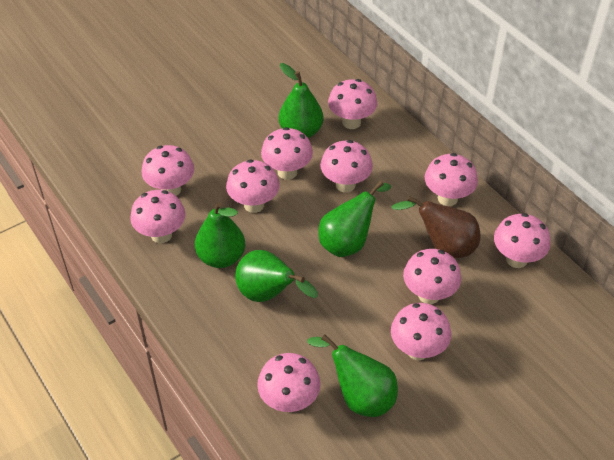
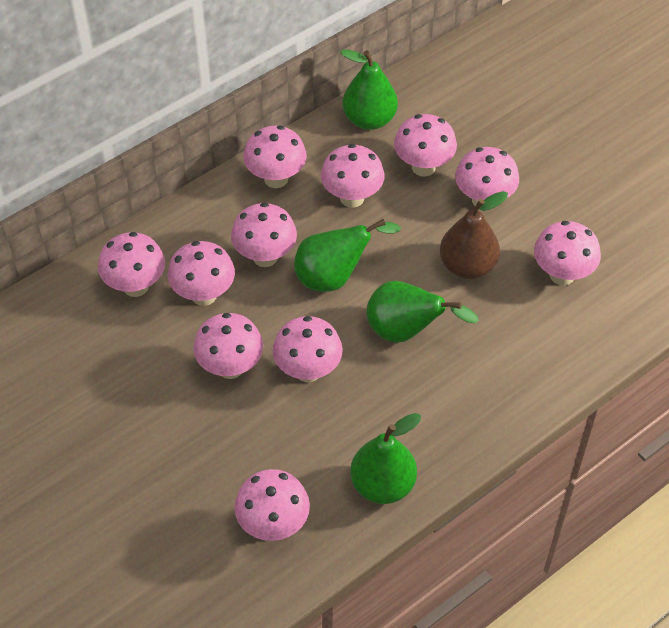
green pear: [195,202,245,268] [235,250,318,302] [279,63,324,138] [307,334,398,417] [318,181,391,257] = 5 -> [294,219,401,292] [340,49,398,130] [350,413,421,504] [366,281,479,343] = 4

